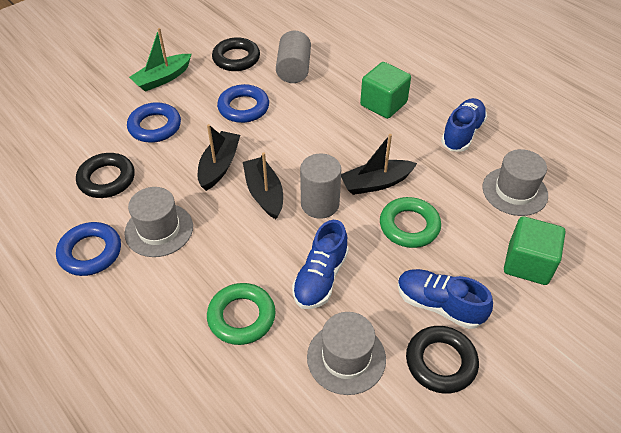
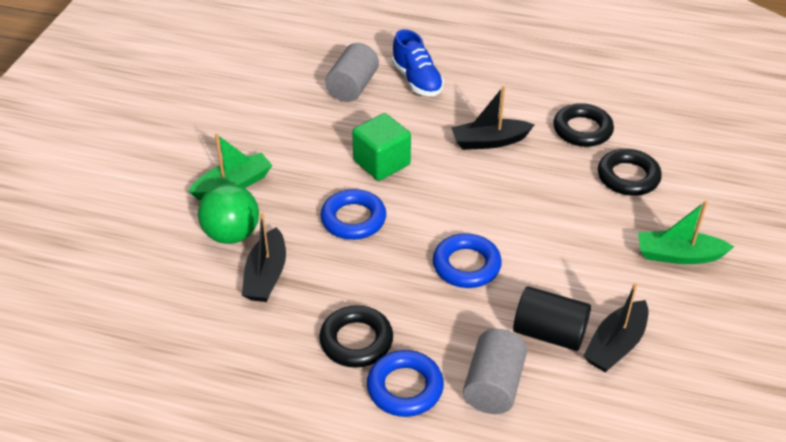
black cylinder: none = 0 -> [513,286,591,351] = 1
blue shoe: [292,220,349,309] [398,269,493,329] [441,98,487,151] = 3 -> [392,29,444,96] = 1
green ball: none = 0 -> [198,184,259,244] = 1
green boat: [129,28,191,92] = 1 -> [188,134,273,200] [638,201,734,264] = 2
green cube: [360,62,411,119] [504,216,565,285] = 2 -> [352,113,411,181] = 1
green ring: [207,283,276,345] [380,197,441,248] = 2 -> none = 0
grey hat: [124,187,193,257] [307,312,386,395] [482,149,548,216] = 3 -> none = 0

